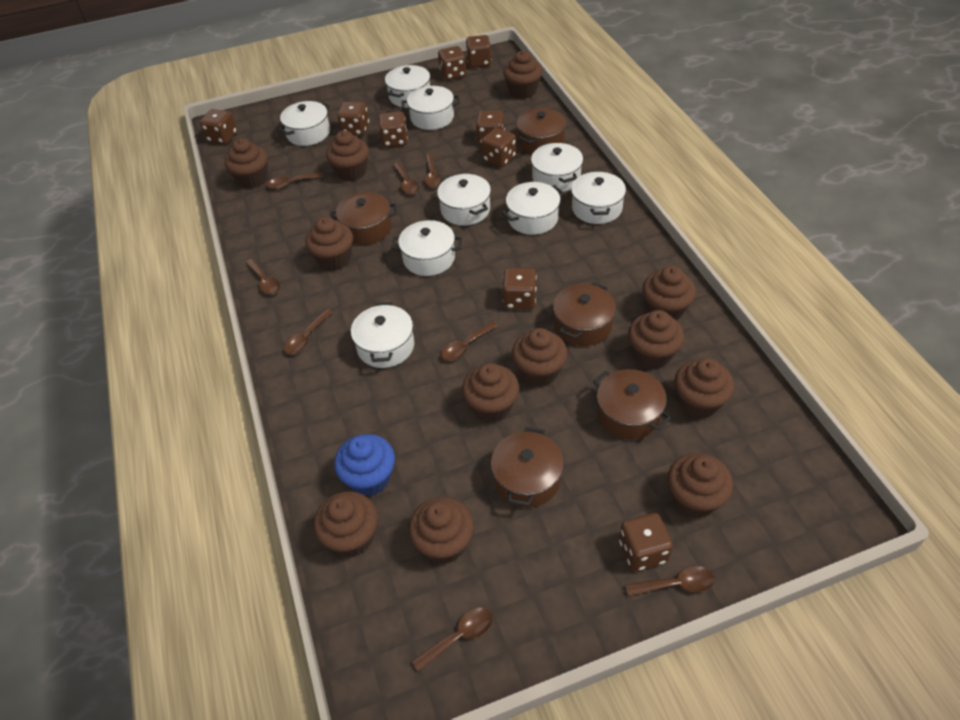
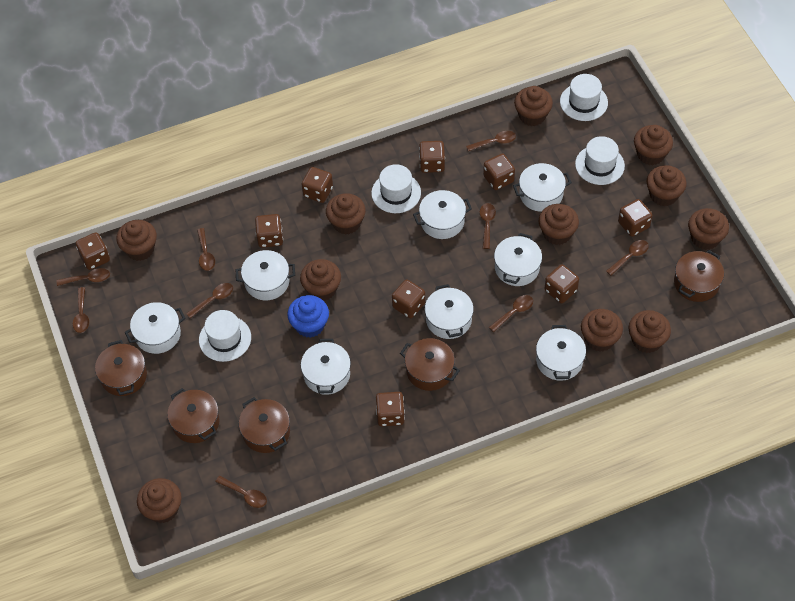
brown cupcake: [225,138,268,189] [305,217,353,271] [314,491,378,557] [326,131,369,181] [409,497,474,564] [462,363,519,423] [503,51,542,99] [512,328,567,387] [628,310,684,369] [642,266,696,321] [668,453,733,518] [674,358,734,418] = 12 -> [117,220,157,261] [137,478,182,523] [300,259,341,301] [326,193,366,235] [514,86,553,126] [539,204,579,245] [581,309,623,352] [629,310,671,353] [634,125,673,165] [647,165,687,206] [688,208,729,250] = 11
brown spoon: [245,259,281,295] [267,172,324,189] [284,309,333,355] [393,163,419,195] [412,607,493,672] [425,154,442,188] [441,321,498,361] [625,566,715,596] = 8 -> [57,268,110,286] [73,287,89,333] [186,283,233,318] [197,228,215,271] [215,476,267,508] [466,131,516,151] [480,203,496,249] [489,295,533,332] [606,240,649,275] = 9
white hat: none = 0 -> [199,310,251,362] [371,164,421,213] [560,74,608,121] [575,136,625,185] = 4
white pot: [278,101,330,146] [351,302,414,368] [385,65,430,108] [391,220,462,276] [402,86,460,130] [437,174,491,226] [501,182,564,235] [531,143,583,193] [571,171,626,224] = 9 -> [125,302,185,354] [236,250,295,300] [301,339,351,395] [413,190,472,239] [424,284,474,339] [494,233,542,286] [513,163,572,212] [536,325,586,381] = 8

